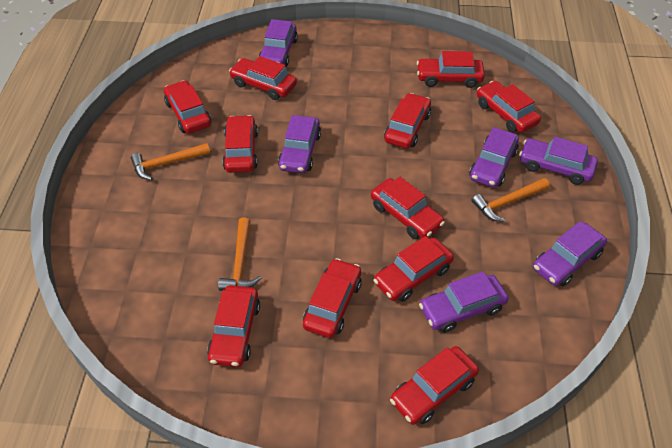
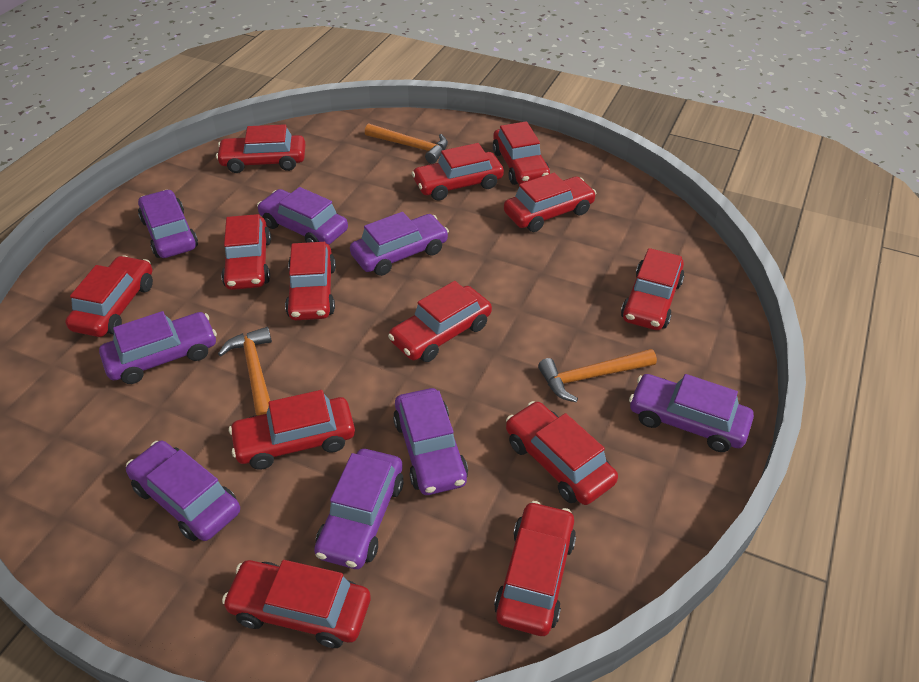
purple car: [259,19,298,67] [278,115,321,173] [419,272,508,333] [469,127,519,188] [519,137,598,185] [533,221,607,286] = 6 -> [99,311,217,384] [126,441,240,542] [138,189,198,258] [257,187,348,245] [314,449,404,569] [350,212,449,276] [393,388,468,495] [629,374,754,452] = 8
red car: [164,80,211,134] [207,285,260,367] [222,115,258,173] [229,56,297,100] [303,258,362,338] [371,177,445,239] [373,236,454,302] [384,93,431,148] [390,346,479,425] [417,51,485,88] [477,81,541,133] = 11 -> [65,255,153,337] [216,124,305,173] [221,214,271,290] [222,560,370,648] [229,390,355,470] [285,242,336,320] [388,281,492,362] [412,143,504,201] [493,121,550,185] [494,501,576,636] [504,173,596,232] [506,401,618,505] [621,248,684,330] = 13

